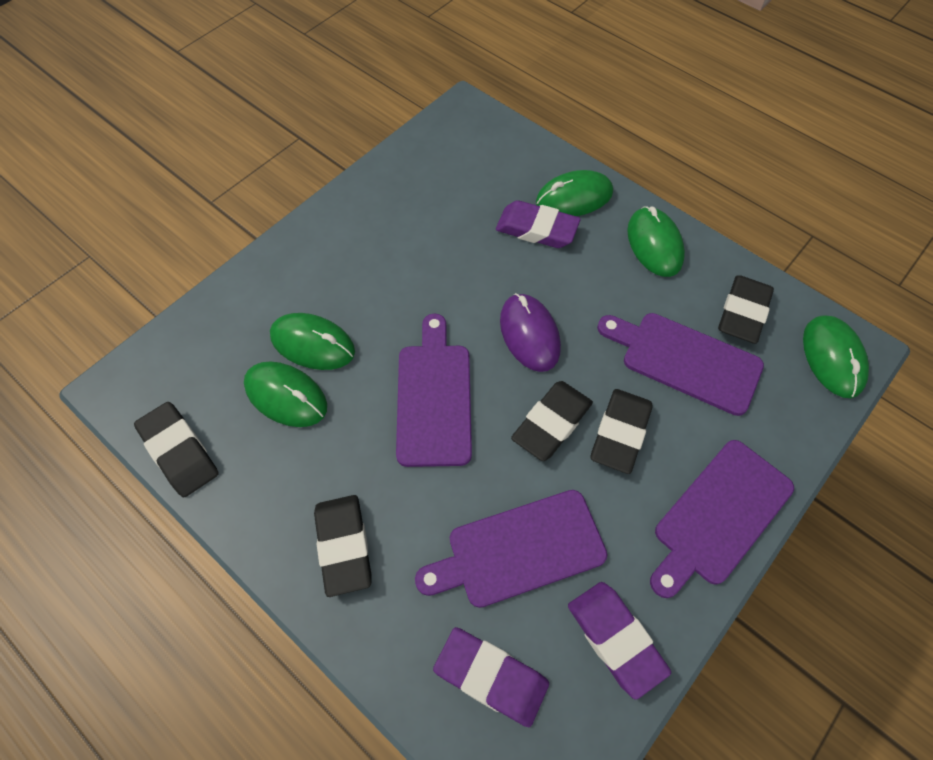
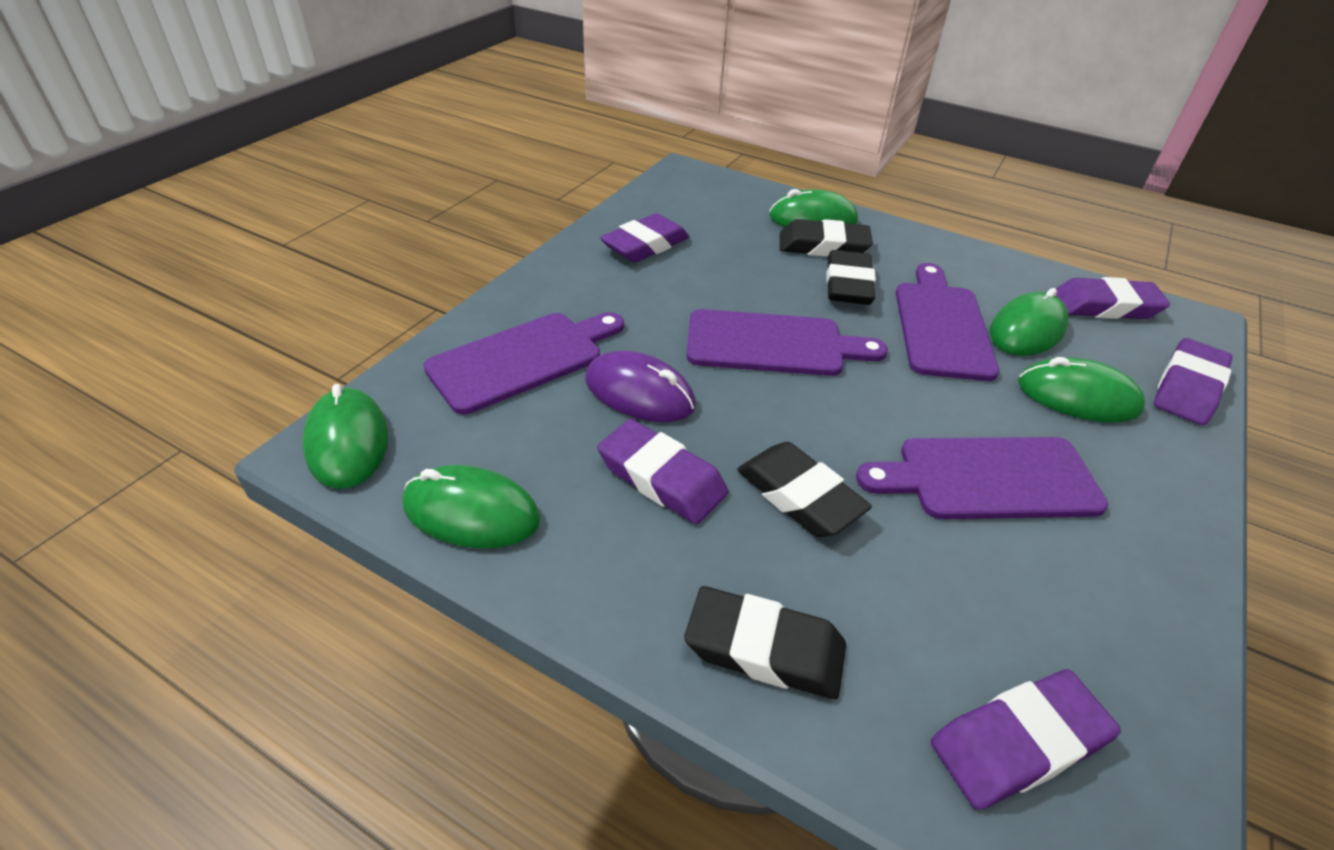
black eraser: [134,402,219,497] [314,495,372,597] [511,381,593,461] [591,389,653,474] [718,275,774,344] = 5 -> [684,586,846,699] [737,442,872,537] [780,219,873,257] [826,250,876,305] = 4
purple eraser: [433,627,549,727] [496,200,581,248] [568,582,671,700] = 3 -> [597,419,728,524] [600,213,689,263] [931,669,1121,810] [1056,277,1170,319] [1154,338,1233,425] = 5

